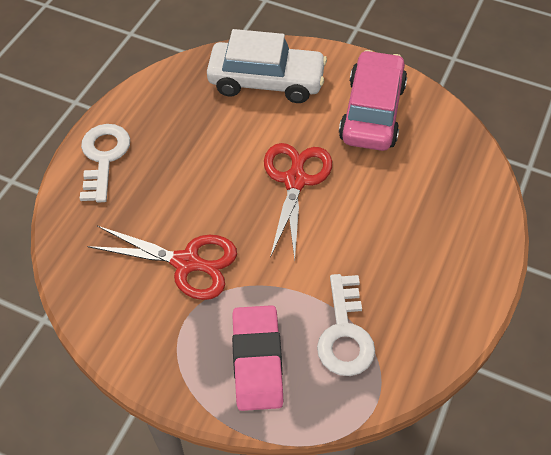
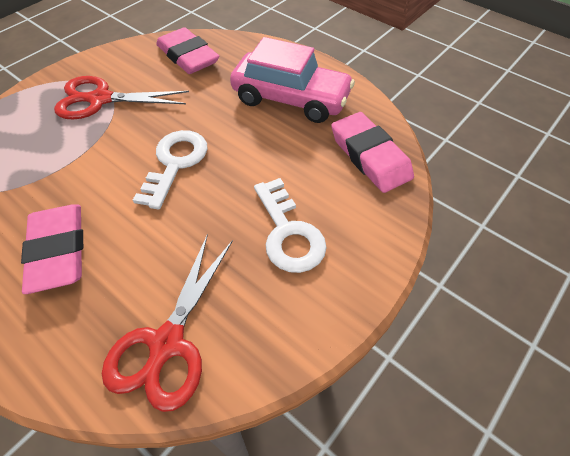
pink eraser: [232,305,283,411] = 1 -> [21,204,83,294] [156,27,219,74] [331,112,414,193] = 3
white car: [207,29,327,103] = 1 -> none = 0

